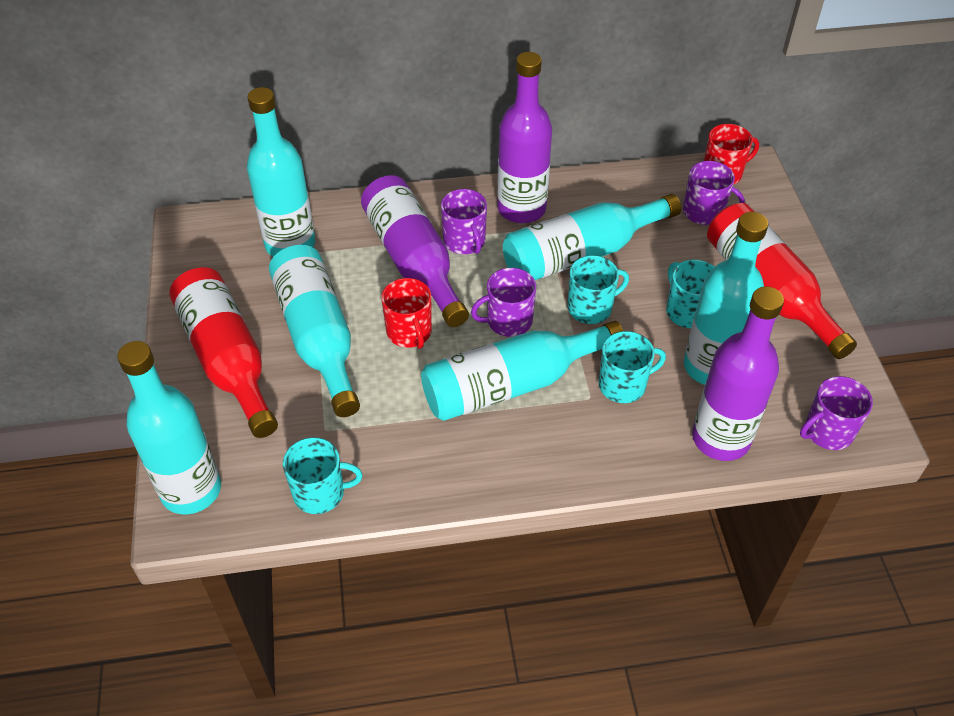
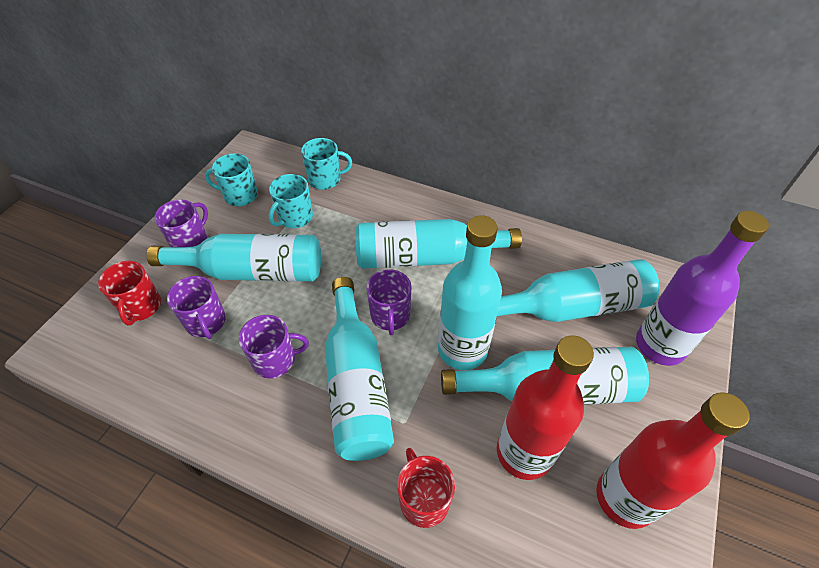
purple bottle: [361,175,469,327] [497,52,552,223] [692,286,784,461] = 3 -> [636,211,769,366] = 1
turquoise mug: [283,437,362,514] [567,255,629,324] [599,331,666,403] [666,260,715,328] = 4 -> [205,153,258,206] [269,174,313,228] [301,138,352,190] = 3

